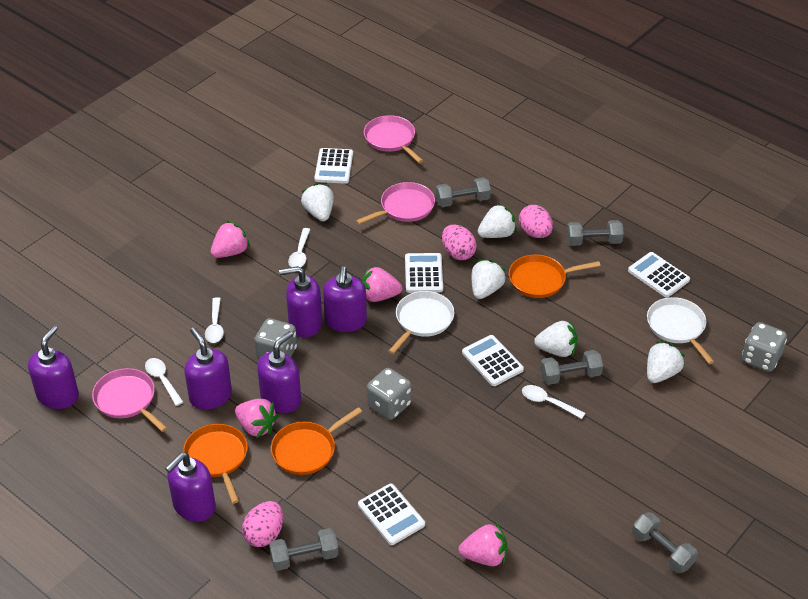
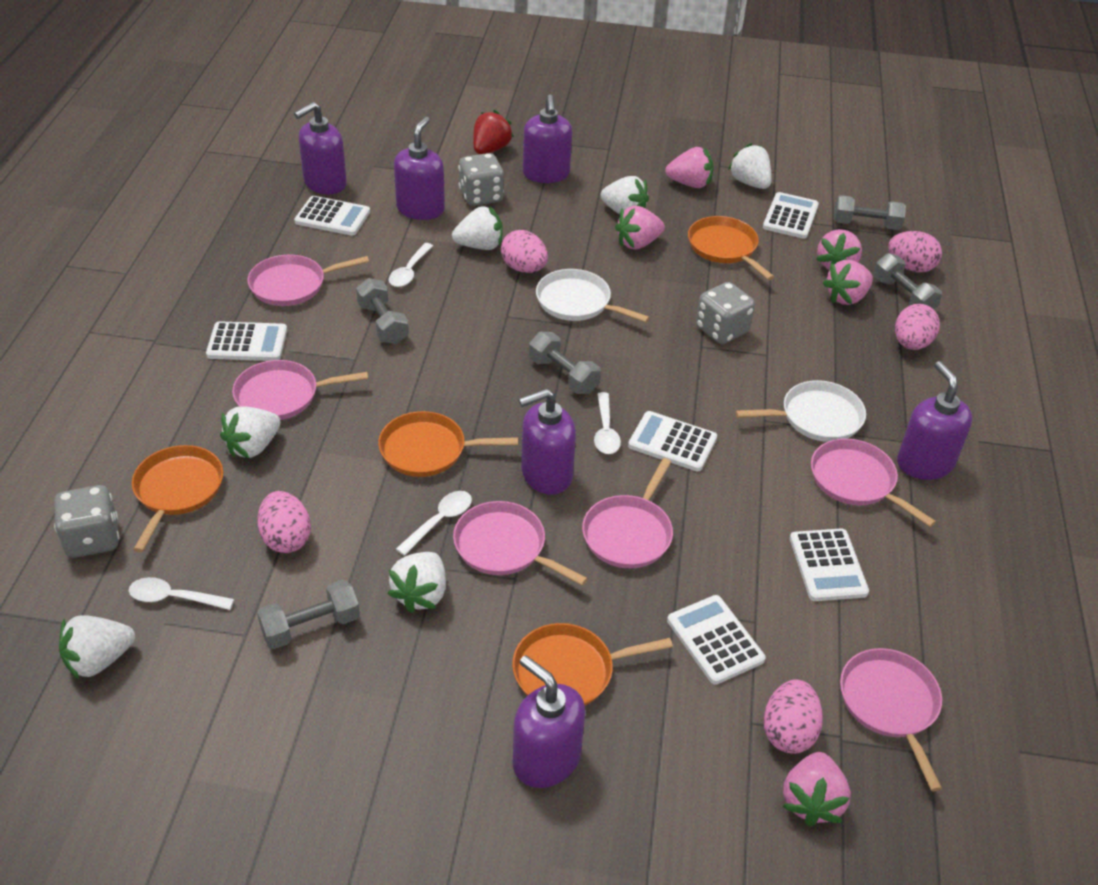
orange pan: [183,424,248,504] [271,407,362,475] [509,254,601,298] = 3 -> [132,445,223,552] [378,411,518,477] [512,623,673,706] [688,216,774,280] = 4
pink egg: [242,501,283,547] [442,225,477,260] [519,205,553,238] = 3 -> [257,491,311,553] [501,230,548,273] [763,680,823,754] [888,231,942,273] [895,304,940,350] = 5
pink pan: [92,368,167,432] [356,182,435,224] [364,115,423,163] = 3 -> [232,360,368,420] [247,255,369,306] [453,501,588,586] [582,458,673,568] [811,438,936,527] [840,648,942,792] = 6
pink strawberry: [211,221,250,258] [235,399,278,438] [362,267,402,302] [459,523,507,566] = 4 -> [615,206,665,249] [665,147,714,188] [782,752,851,827] [816,229,862,270] [823,260,873,305] = 5
red strawberry: none = 0 -> [473,110,514,154] = 1
white calculator: [314,148,353,184] [358,483,425,545] [405,253,443,293] [462,335,524,386] [628,252,690,298] = 5 -> [206,321,287,361] [294,196,370,236] [628,411,717,472] [667,595,766,685] [763,192,819,239] [790,528,869,601] = 6
white strawberry: [301,183,334,221] [472,260,506,299] [478,204,517,238] [534,320,578,357] [647,341,685,383] = 5 -> [59,615,135,679] [220,406,281,459] [387,552,446,613] [452,206,503,250] [601,176,649,214] [728,143,772,189] = 6

